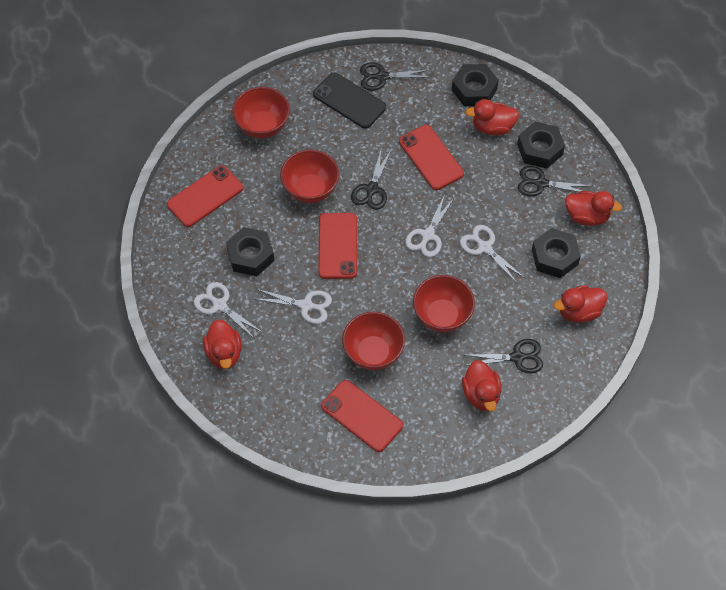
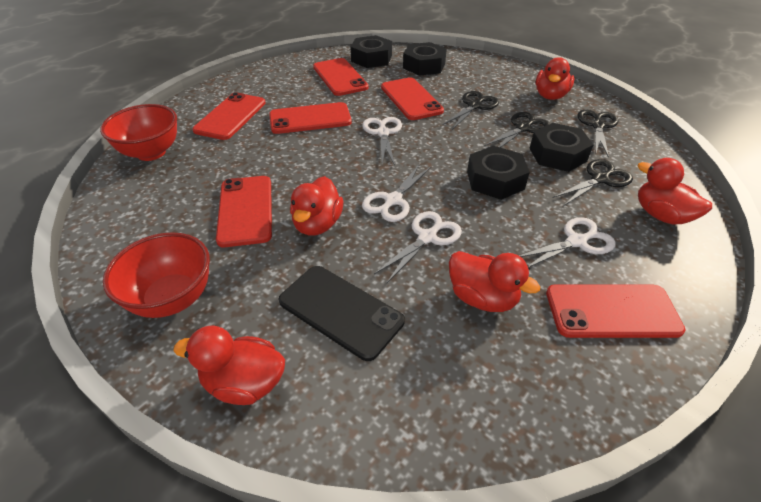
red bowl: [232,87,290,138] [280,150,339,203] [342,312,405,370] [413,275,475,332] = 4 -> [100,104,177,161] [103,232,210,318] = 2
red phone: [167,165,243,227] [318,213,357,279] [321,380,403,452] [399,125,464,190] = 4 -> [192,92,266,140] [216,176,272,247] [269,102,352,134] [313,58,369,96] [381,77,444,120] [546,284,686,338] = 6

